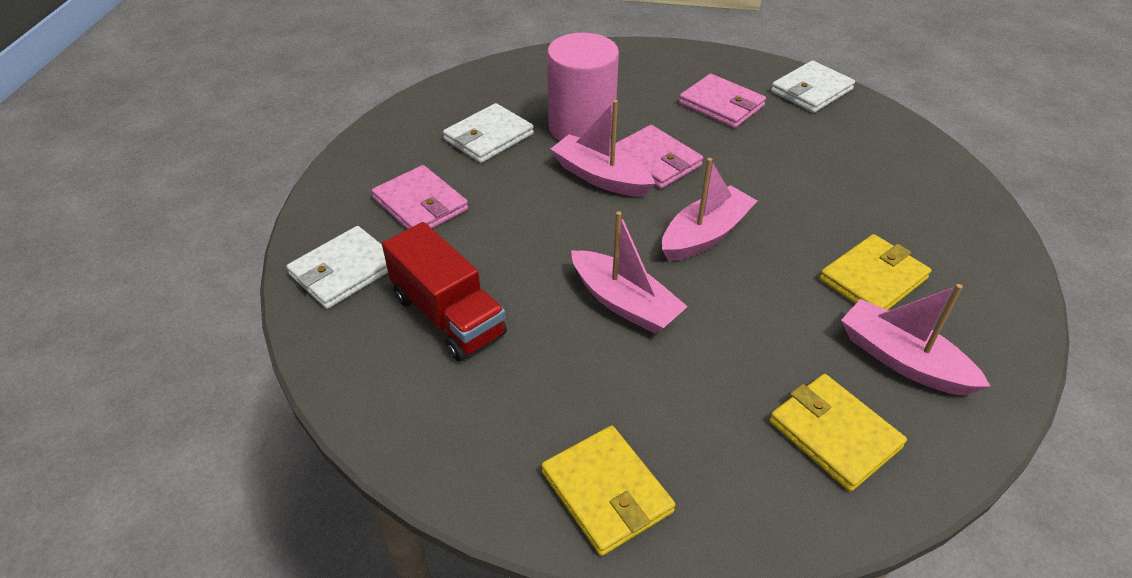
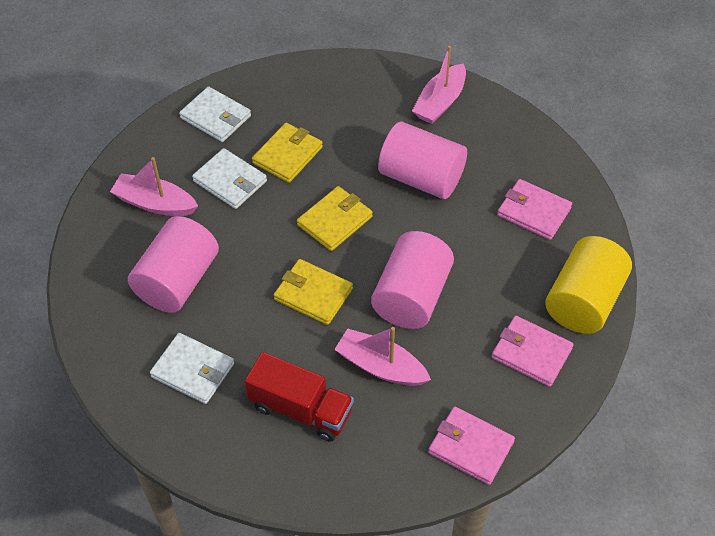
pink boat: [551,100,655,197] [571,211,688,334] [662,158,757,261] [841,284,991,396] = 4 -> [110,157,198,216] [334,327,431,386] [412,46,466,124] = 3
pink cylinder: [547,33,619,141] = 1 -> [128,216,219,313] [371,231,454,329] [378,121,467,199] = 3
yellow cylinder: none = 0 -> [545,236,632,334] = 1

